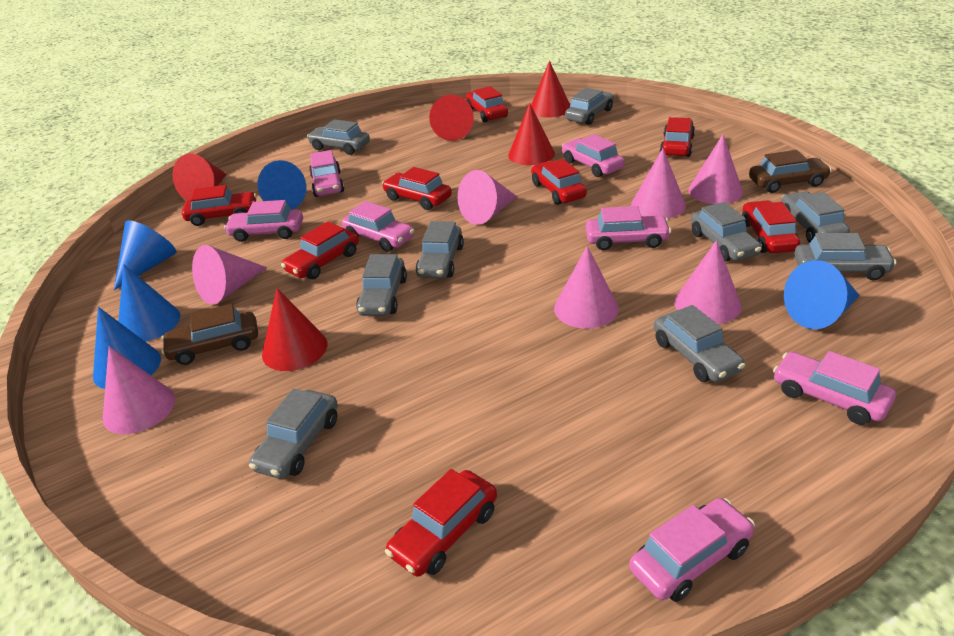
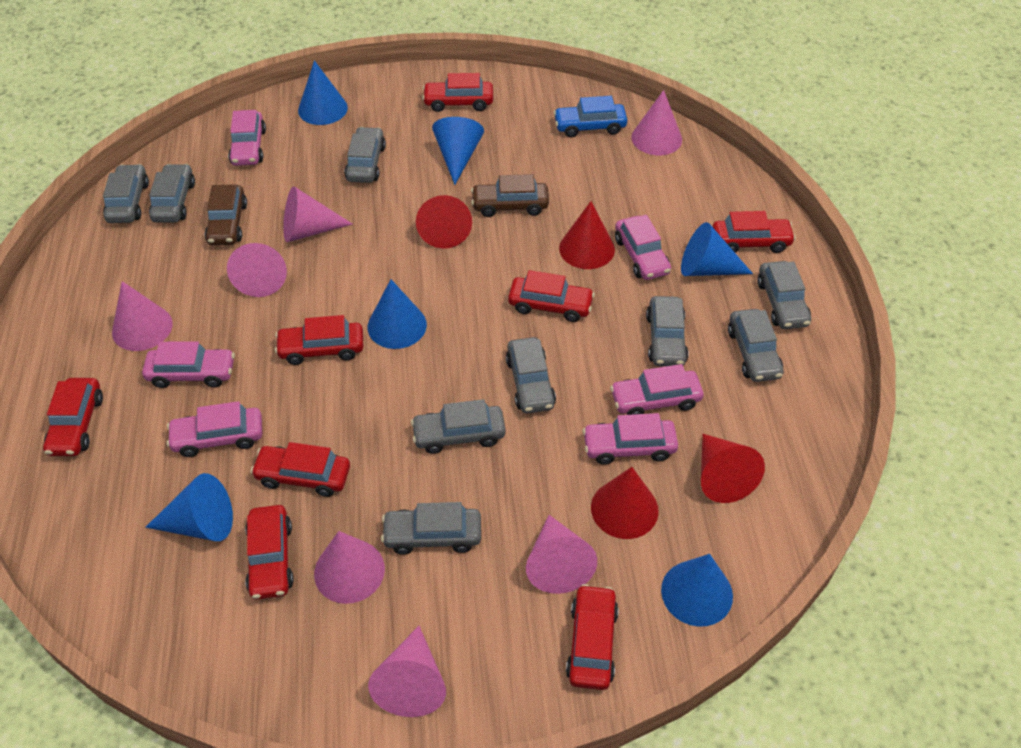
blue car: none = 0 -> [553,96,627,138] = 1
blue cone: [93,307,161,389] [114,220,177,290] [118,264,180,342] [257,160,306,210] [784,260,860,329] = 5 -> [145,473,233,541] [298,61,348,125] [368,279,427,349] [432,117,484,185] [661,554,733,627] [681,222,753,276] = 6
pink car: [224,200,303,242] [309,150,344,197] [342,201,415,252] [562,134,625,177] [586,206,671,250] [629,498,755,602] [773,351,896,425] = 7 -> [142,341,235,388] [167,401,262,457] [228,110,266,166] [582,413,678,465] [610,364,703,415] [615,215,671,280] = 6
red cone: [172,153,227,200] [262,288,327,371] [429,95,474,141] [508,103,555,165] [531,61,570,118] = 5 -> [416,195,472,249] [559,201,615,269] [591,467,659,539] [701,434,765,503] = 4

